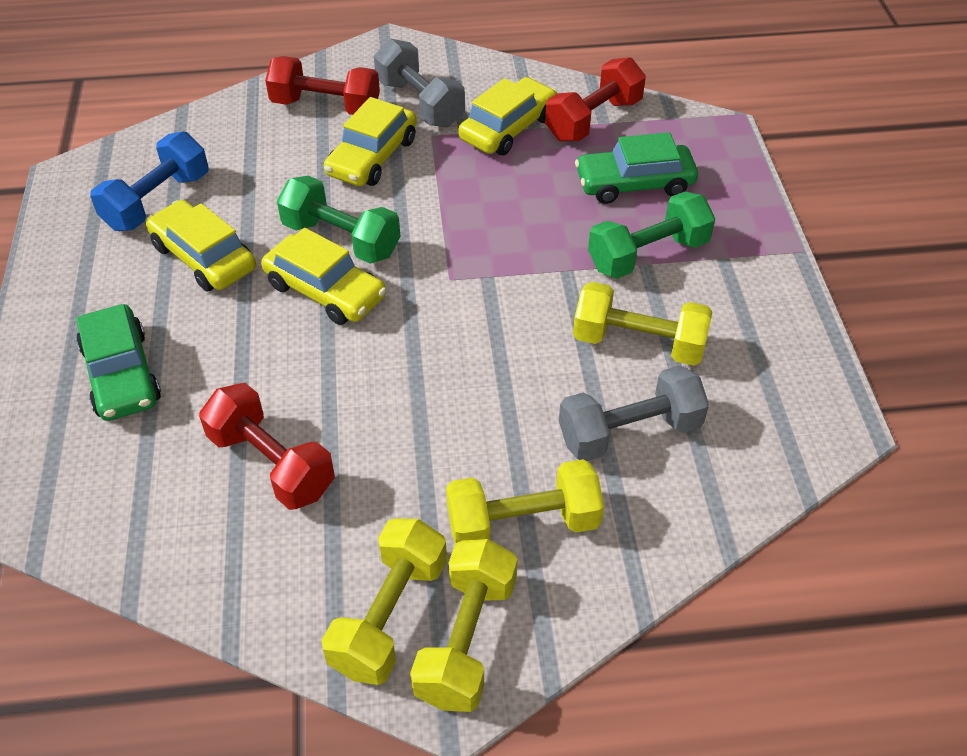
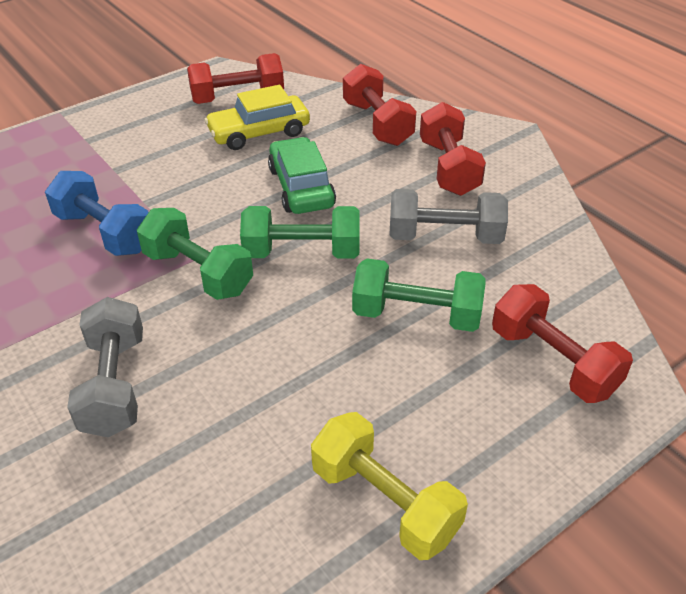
green car: [76,304,161,421] [575,132,698,204] = 2 -> [268,137,336,214] = 1
green dumbbell: [277,176,401,264] [588,192,715,279] = 2 -> [137,208,253,300] [240,206,360,259] [352,259,486,332] = 3
red dumbbell: [199,383,335,510] [265,56,380,115] [545,57,646,142] = 3 -> [187,53,284,104] [343,64,416,146] [420,102,486,196] [492,284,633,403] = 4
yellow car: [146,200,256,291] [261,228,386,325] [324,97,417,186] [458,77,557,155] = 4 -> [204,85,310,150] = 1
yellow dumbbell: [321,518,447,685] [410,539,517,712] [446,459,604,543] [573,282,713,366] = 4 -> [311,412,468,560] = 1

